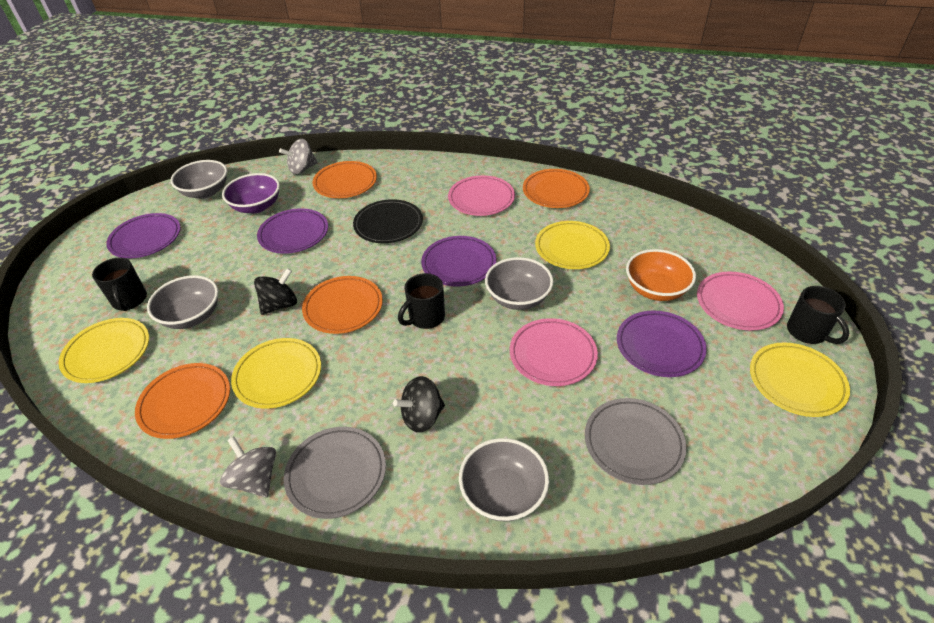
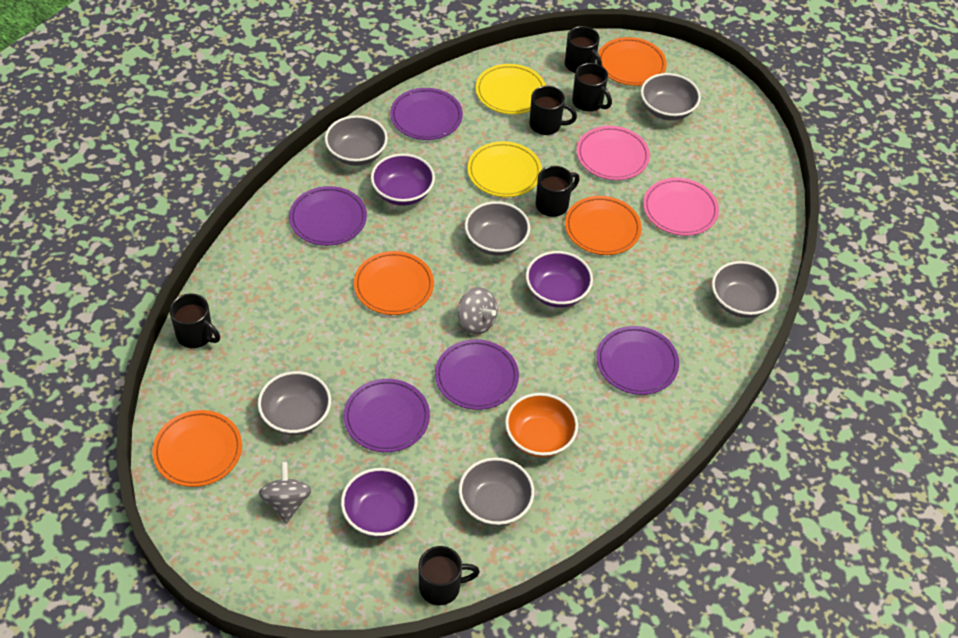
black mug: [92,257,147,311] [398,273,445,329] [787,286,849,344] = 3 -> [169,294,220,348] [419,546,480,605] [529,86,577,135] [536,166,580,217] [565,26,602,73] [572,63,612,112] = 6
black plate: [353,199,423,243] = 1 -> none = 0
black spinning top: [254,268,297,315] [393,376,445,433] = 2 -> none = 0
grey bowl: [147,275,218,329] [171,160,227,199] [459,438,549,521] [485,257,553,310] = 4 -> [258,371,331,435] [325,115,388,166] [459,457,534,526] [465,201,530,256] [641,73,701,121] [712,261,779,318] = 6
grey plate: [284,427,386,519] [585,398,686,485] = 2 -> none = 0
pink plate: [448,175,515,216] [510,318,598,386] [697,272,784,331] = 3 -> [577,126,650,180] [643,178,719,236] = 2
purple bowl: [222,173,280,213] = 1 -> [341,468,418,537] [371,154,435,206] [526,251,593,308] = 3
purple plate: [106,213,181,258] [257,208,328,254] [421,236,496,286] [617,311,707,377] = 4 -> [289,186,367,246] [344,379,430,452] [390,88,463,140] [435,339,519,410] [596,326,679,395] = 5
yellow plate: [58,318,149,383] [231,338,321,409] [535,221,610,269] [750,342,850,417] = 4 -> [467,141,542,197] [476,64,546,114] = 2

